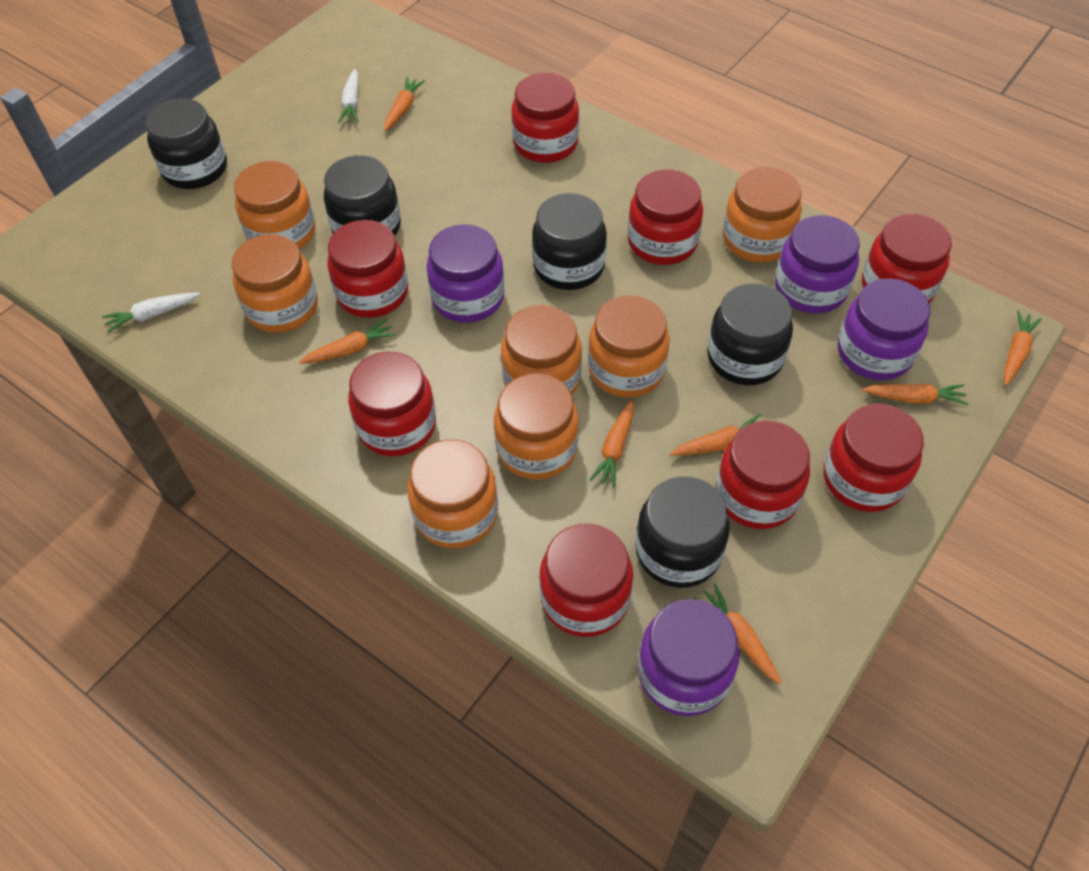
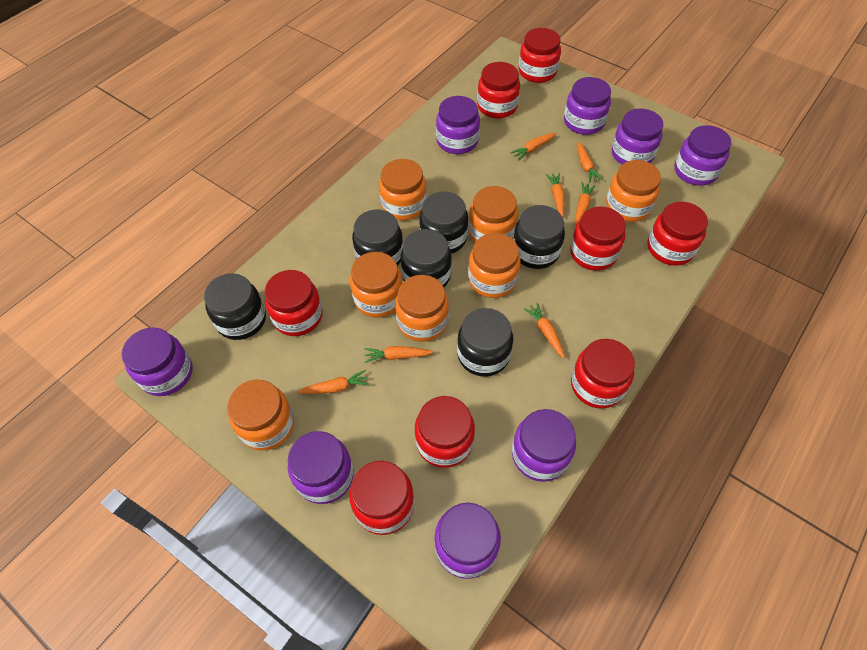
black jar: [145,98,227,189] [324,155,401,236] [532,193,607,290] [636,476,730,588] [707,283,793,385] = 5 -> [204,273,266,340] [352,210,403,266] [401,229,452,287] [419,192,468,254] [457,308,513,377] [513,205,565,269] = 6
purple jar: [426,224,505,323] [638,599,740,716] [775,215,860,314] [838,278,930,380] = 4 -> [122,327,193,396] [288,431,354,504] [434,503,501,579] [436,96,480,154] [512,409,576,482] [564,77,611,135] [612,108,663,164] [675,125,731,186] = 8
white carrot: [102,293,200,333] [338,69,359,123] = 2 -> none = 0

